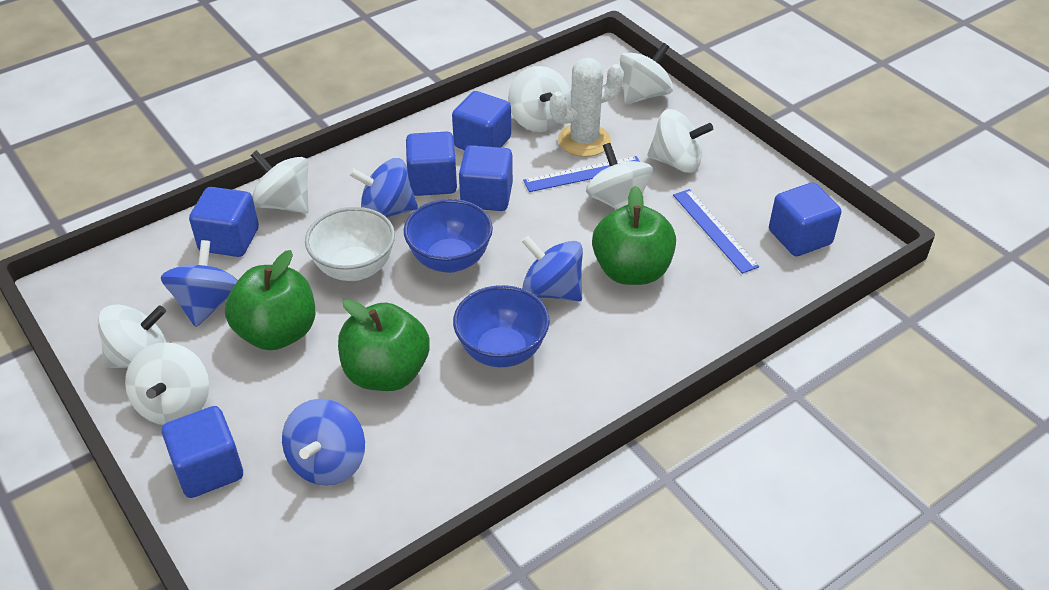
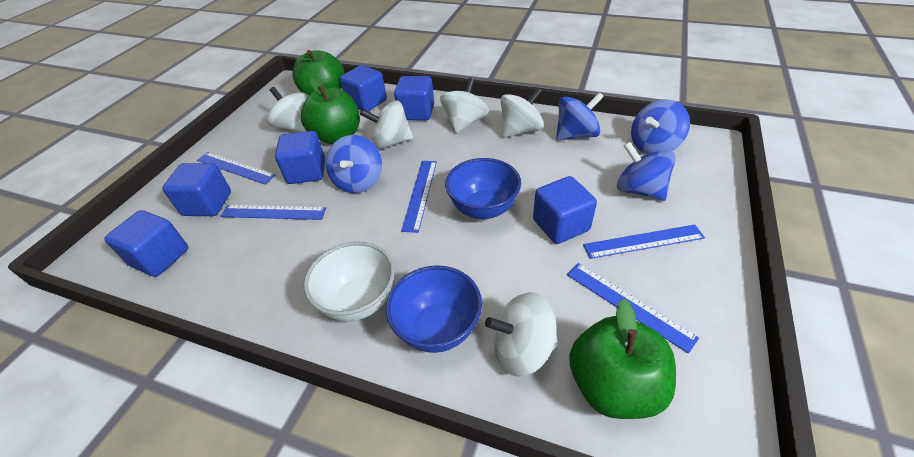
blue ruler: [523,156,640,192] [673,189,759,274] = 2 -> [197,152,275,184] [220,205,326,220] [401,161,437,233] [567,263,699,354] [583,225,705,259] = 5
white cactus: [550,58,624,157] = 1 -> none = 0
white spinning top: [98,304,167,368] [125,342,209,425] [250,150,309,214] [508,66,571,132] [586,143,653,210] [620,43,673,104] [647,109,713,173] = 7 -> [267,87,309,132] [360,101,413,149] [440,78,489,134] [485,293,558,377] [501,87,544,138] = 5

